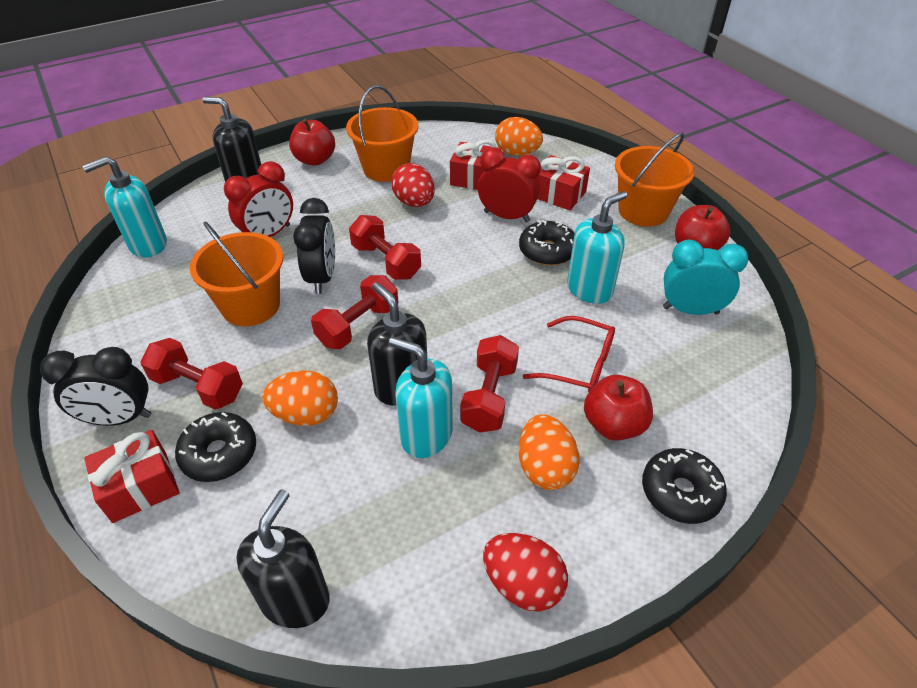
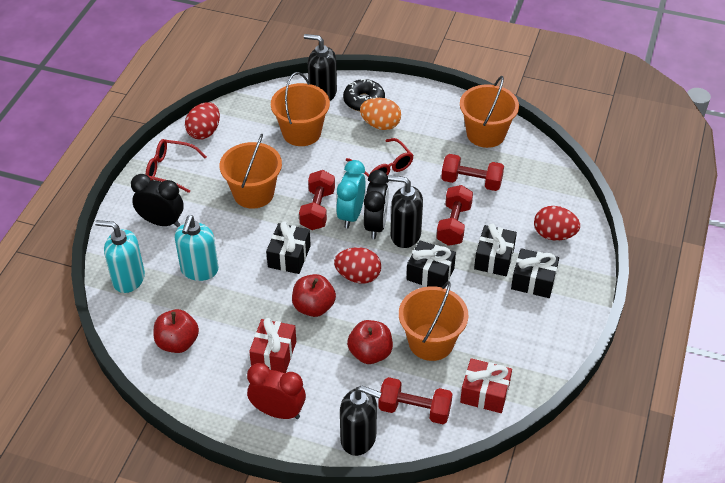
black donut: [175,412,256,482] [519,220,575,266] [642,448,727,524] = 3 -> [343,79,385,111] = 1
black gift: none = 0 -> [266,221,311,274] [406,240,456,287] [474,223,517,276] [511,248,559,298] = 4
orange bucket: [190,222,283,326] [346,85,418,182] [615,132,694,227] = 3 -> [220,134,282,209] [271,72,330,146] [399,281,468,361] [460,76,519,148] = 4
orange egg: [262,370,338,426] [495,117,543,156] [519,415,580,490] = 3 -> [360,98,401,130] = 1
red clock: [224,161,293,237] [478,147,541,222] = 2 -> [247,363,306,419] = 1
red egg: [391,163,435,207] [483,533,568,612] = 2 -> [185,102,220,139] [334,247,381,284] [534,206,580,240] = 3
red gift: [84,430,179,523] [450,140,501,190] [538,155,590,211] = 3 -> [249,318,296,373] [460,358,512,413] = 2
red glasses: [523,316,615,392] = 1 -> [146,139,207,193] [346,138,414,177] = 2
turquoise soap dispenser: [82,156,167,258] [389,337,453,458] [567,191,627,304] = 3 -> [95,220,145,293] [175,215,219,281] = 2

